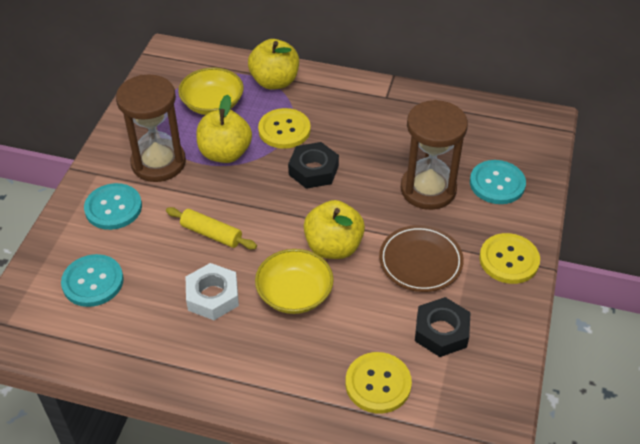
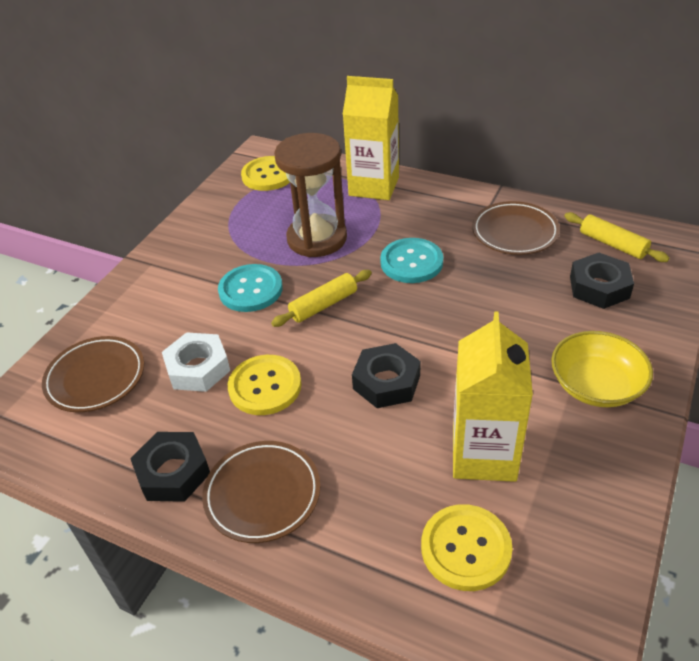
black nut: [288,142,339,189] [415,297,471,357] = 2 -> [130,432,210,502] [352,343,420,408] [570,252,634,309] = 3
brown hourglass: [116,74,186,182] [401,100,468,210] = 2 -> [274,133,347,257] = 1
brown plate: [379,225,464,292] = 1 -> [42,336,144,412] [202,441,320,543] [472,201,560,255] = 3
turquoise button: [61,254,124,307] [84,183,142,230] [470,160,526,204] = 3 -> [218,264,283,312] [380,238,443,283] = 2
yellow apple: [197,95,252,163] [248,39,299,90] [304,200,365,259] = 3 -> none = 0
yellow bowl: [178,68,244,115] [255,249,334,314] = 2 -> [551,331,653,407] = 1
yellow carton: none = 0 -> [343,76,399,200] [453,312,533,482] = 2
yellow rolling pin: [166,207,257,250] = 1 -> [271,270,372,327] [564,212,670,262] = 2

